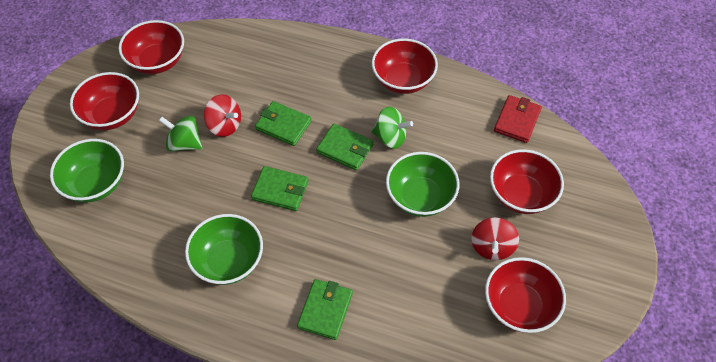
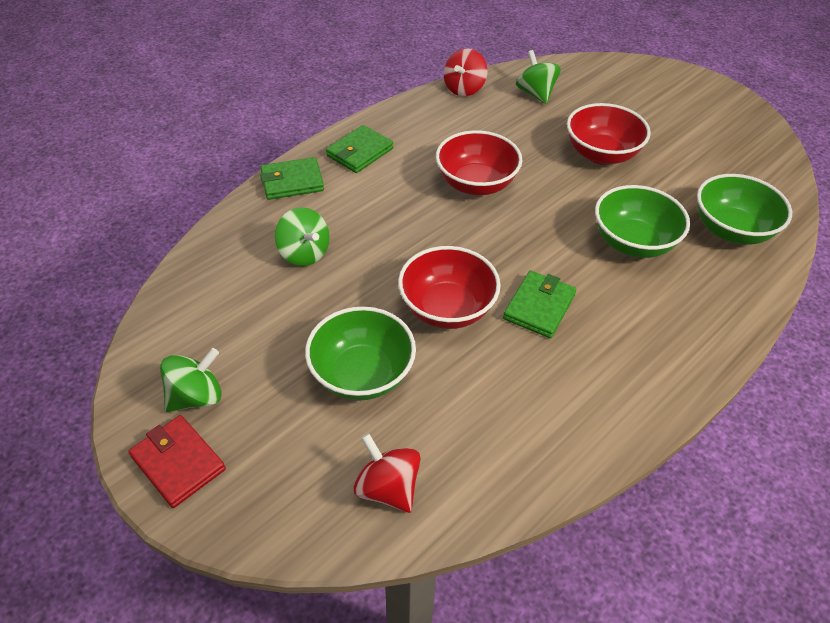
green spinning top: [159,116,203,151] [371,107,413,149] = 2 -> [160,348,222,412] [275,207,330,266] [516,50,561,104] = 3
green wallet: [251,166,308,211] [255,101,312,146] [297,279,353,340] [316,124,374,171] = 4 -> [260,157,324,200] [326,125,393,173] [503,271,576,338] = 3
red bowl: [70,72,139,130] [119,20,184,74] [372,38,438,94] [485,257,566,333] [490,149,564,214] = 5 -> [398,246,501,329] [436,130,522,195] [567,103,651,165] = 3

